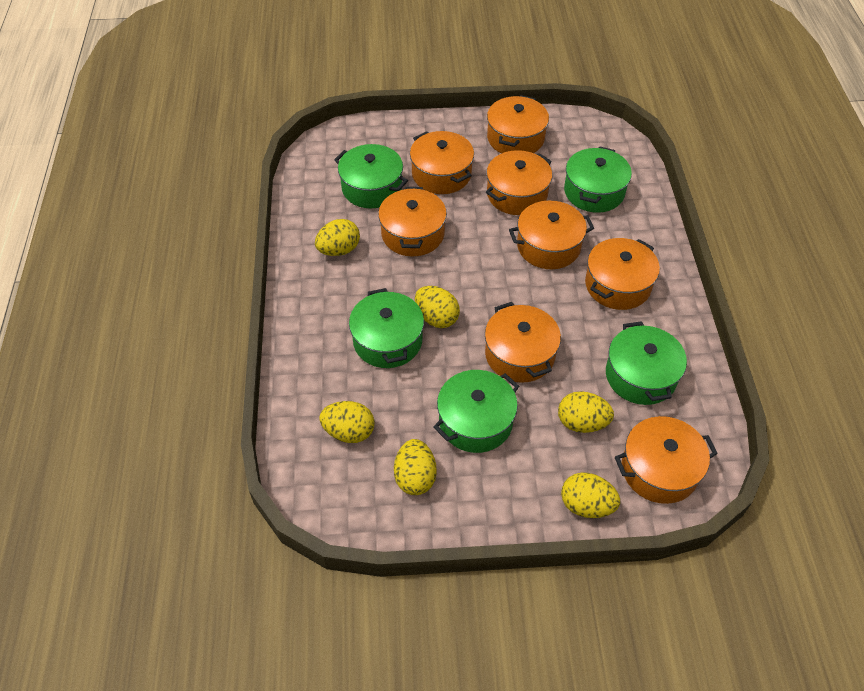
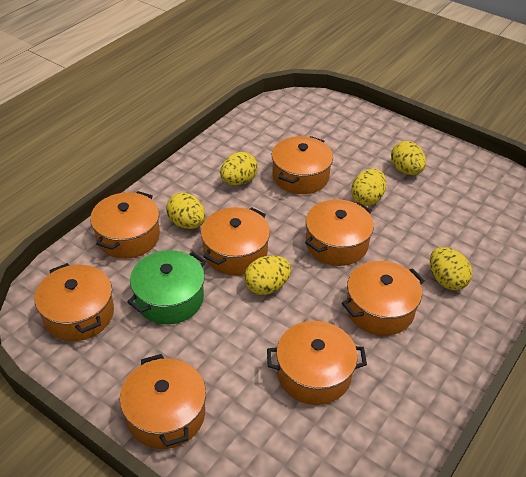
green pot: [334,144,408,208] [349,288,424,368] [433,370,519,453] [564,146,632,213] [606,321,687,405] = 5 -> [127,250,206,324] = 1

